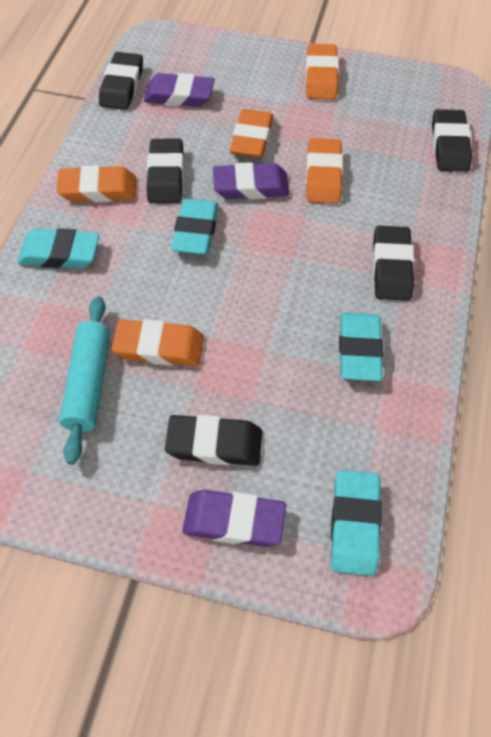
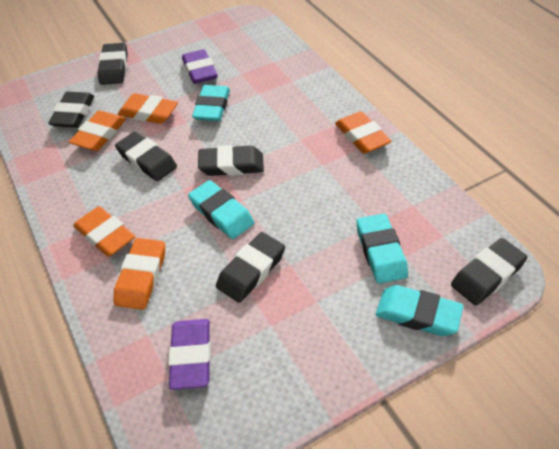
black eraser: [99,52,143,110] [147,138,184,203] [165,415,262,466] [373,226,414,301] [432,109,472,172] = 5 -> [48,91,94,128] [98,43,128,85] [115,132,177,181] [198,145,264,176] [216,232,285,303] [451,238,528,305] = 6
purple eraser: [144,73,215,107] [182,490,286,547] [213,162,290,199] = 3 -> [168,319,211,390] [182,49,218,84] = 2
turquoise rolling pin: [60,296,110,465] = 1 -> none = 0

